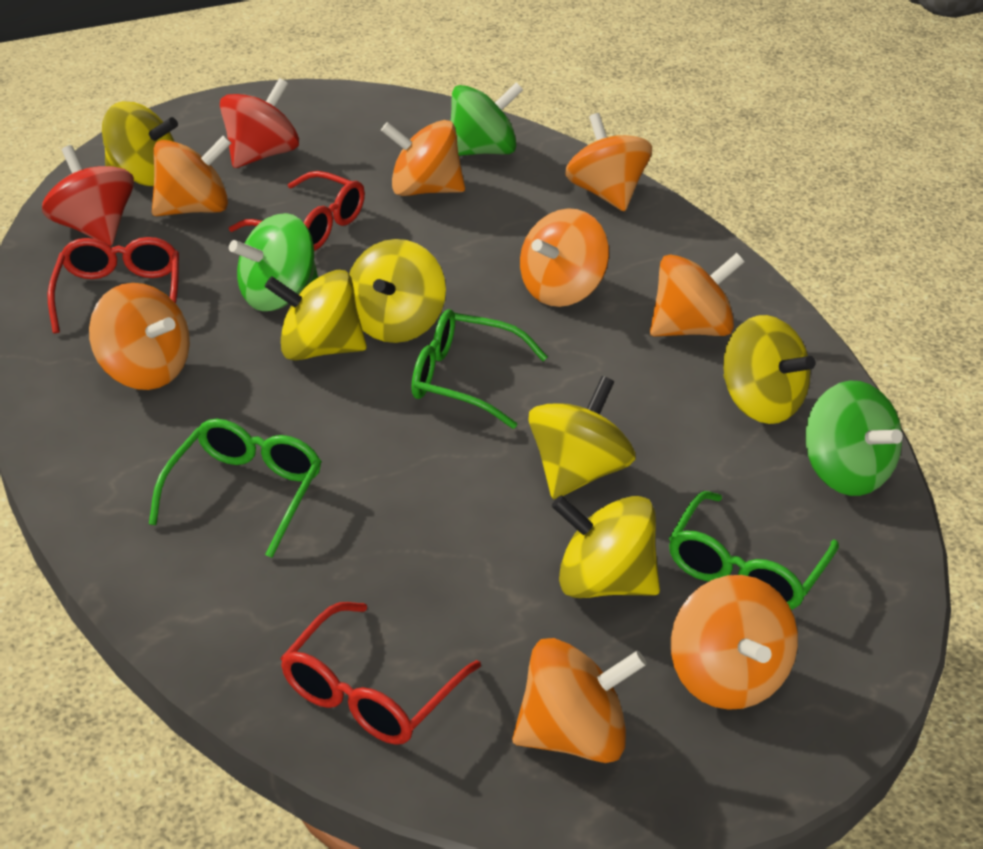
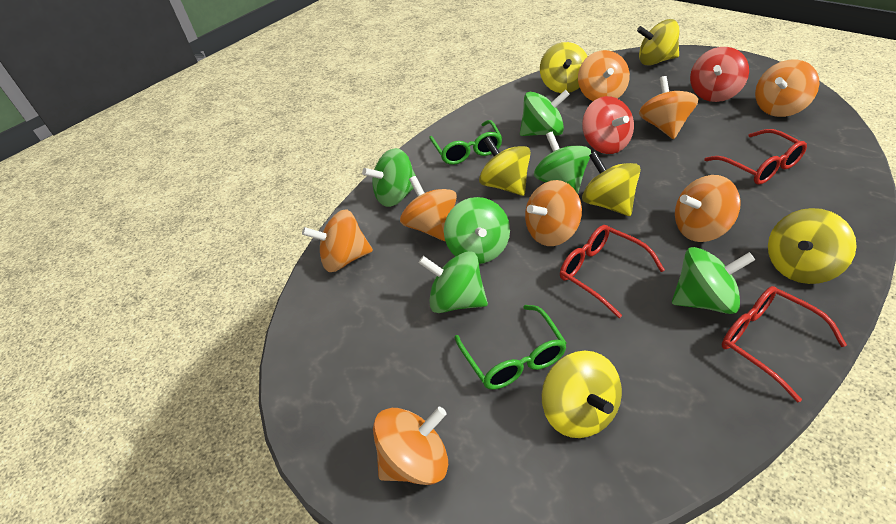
green glasses: [149,419,322,558] [411,309,547,429] [669,491,839,610] = 3 -> [429,120,502,165] [455,305,567,390] = 2
green spinning top: [229,213,318,311] [451,82,523,156] [806,380,903,496] = 3 -> [362,148,416,207] [418,251,488,313] [444,197,510,264] [520,90,570,136] [534,132,591,194] [672,247,755,314] = 6

